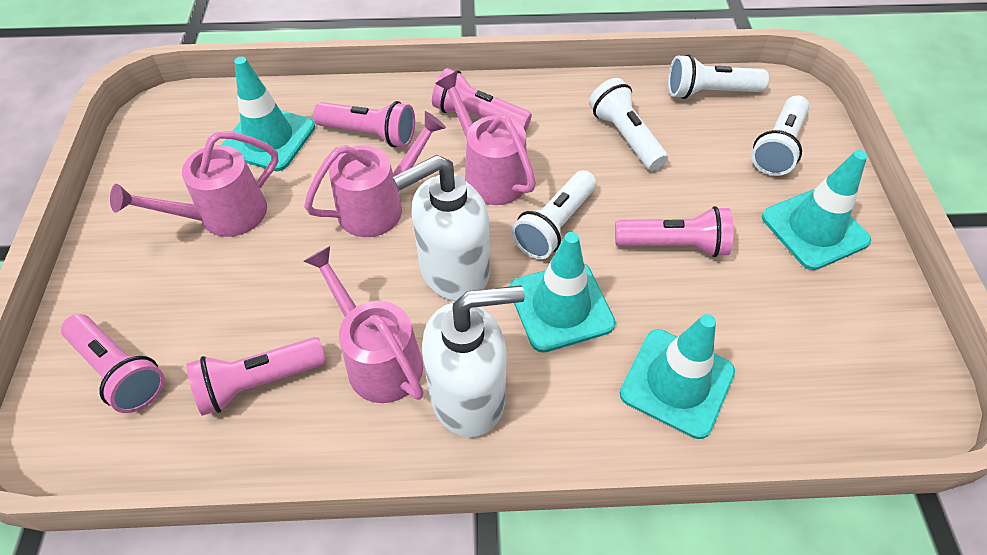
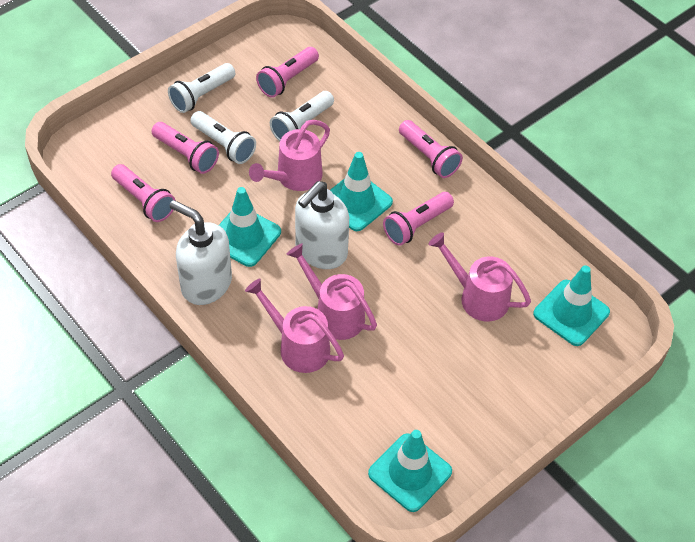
white flashlight: [512,170,596,259] [589,78,668,171] [668,54,769,99] [752,95,809,176] = 4 -> [168,63,235,113] [190,111,256,164] [270,91,334,141] = 3

